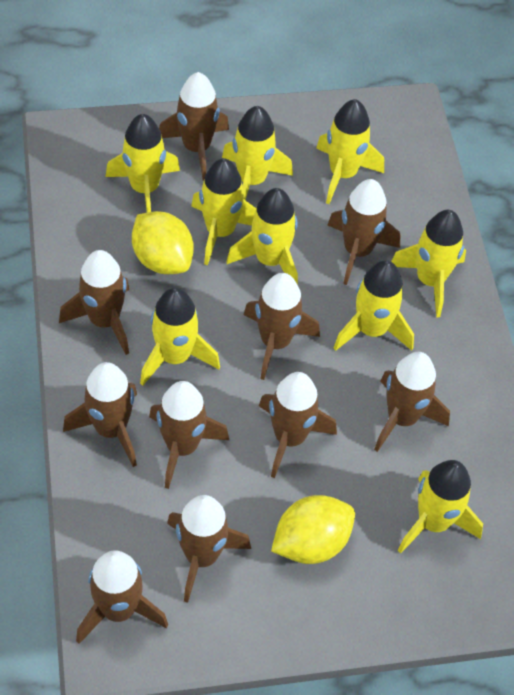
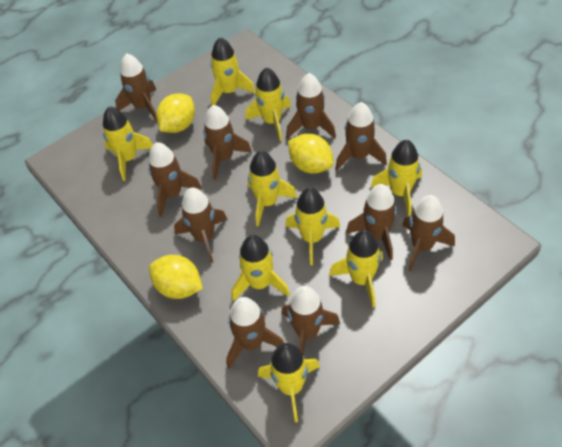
yellow lemon: [132,211,194,274] [271,495,355,564] = 2 -> [149,255,203,299] [156,93,195,133] [288,134,334,173] = 3

